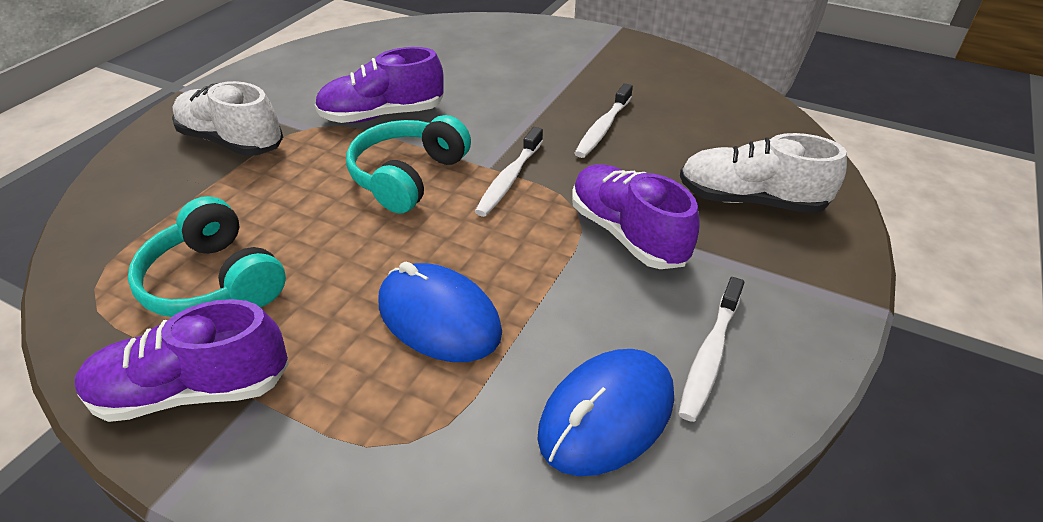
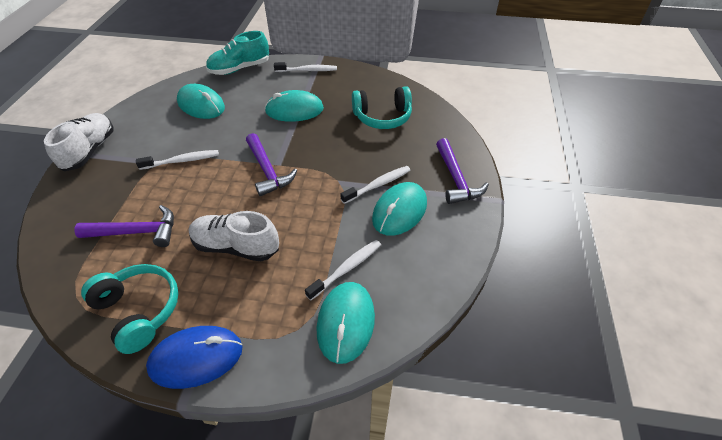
blue mouse: [378,262,502,362] [537,349,674,476] = 2 -> [146,326,243,389] = 1
purple hammer: none = 0 -> [75,205,174,247] [246,133,297,196] [436,138,489,204] = 3
purple shoe: [75,299,289,422] [315,47,444,123] [572,164,700,269] = 3 -> none = 0
turquoise mouse: none = 0 -> [177,84,225,119] [265,90,324,122] [317,282,375,364] [372,182,427,236] = 4
turquoise shoe: none = 0 -> [206,31,269,75] = 1
white toothbrush: [475,127,543,217] [575,83,633,158] [678,277,744,422] = 3 -> [136,150,219,170] [274,62,337,72] [305,240,381,300] [340,166,411,204] = 4

